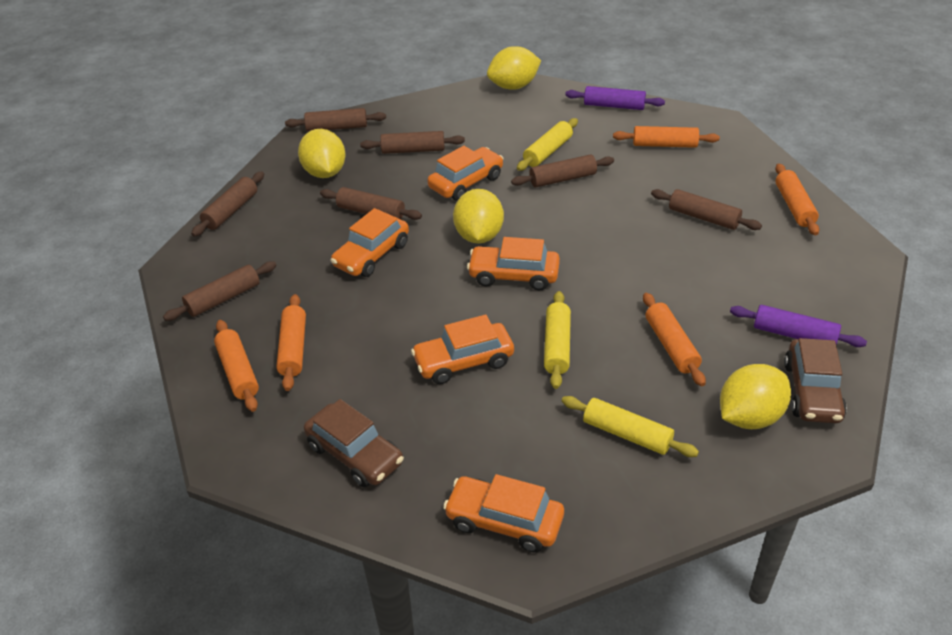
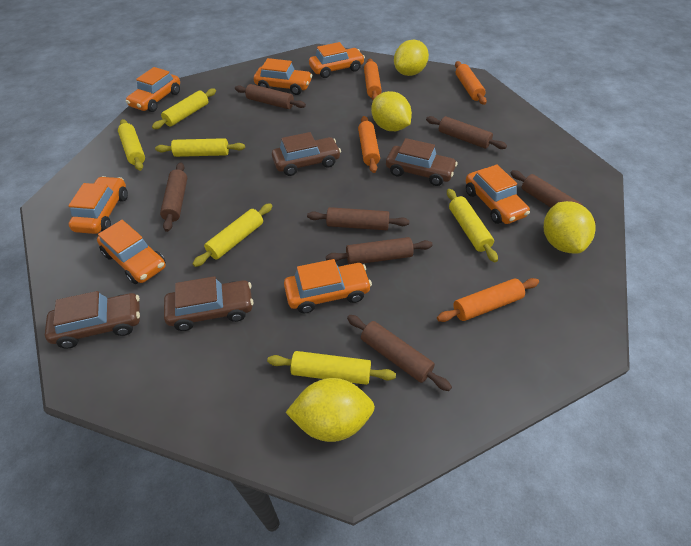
brown car: [304,399,404,487] [784,338,847,423] = 2 -> [45,291,140,349] [164,276,253,331] [272,132,341,176] [386,138,457,186] = 4
orange car: [331,208,409,277] [411,315,514,384] [427,146,504,201] [443,474,564,552] [467,237,560,290] = 5 -> [68,176,128,234] [97,220,166,284] [126,67,180,112] [254,58,312,95] [284,259,372,313] [309,42,365,78] [466,164,530,224] = 7
orange rolling pin: [214,320,259,412] [276,294,306,391] [613,126,720,148] [643,293,706,386] [775,164,819,235] = 5 -> [358,116,380,173] [364,59,382,100] [437,278,539,322] [455,61,487,105] = 4
purple rolling pin: [565,86,665,110] [730,305,867,347] = 2 -> none = 0
yellow rolling pin: [517,118,578,171] [544,291,571,389] [562,396,699,457] = 3 -> [118,119,145,171] [152,89,216,129] [155,138,245,157] [193,203,273,267] [267,351,396,385] [447,189,498,262] = 6

